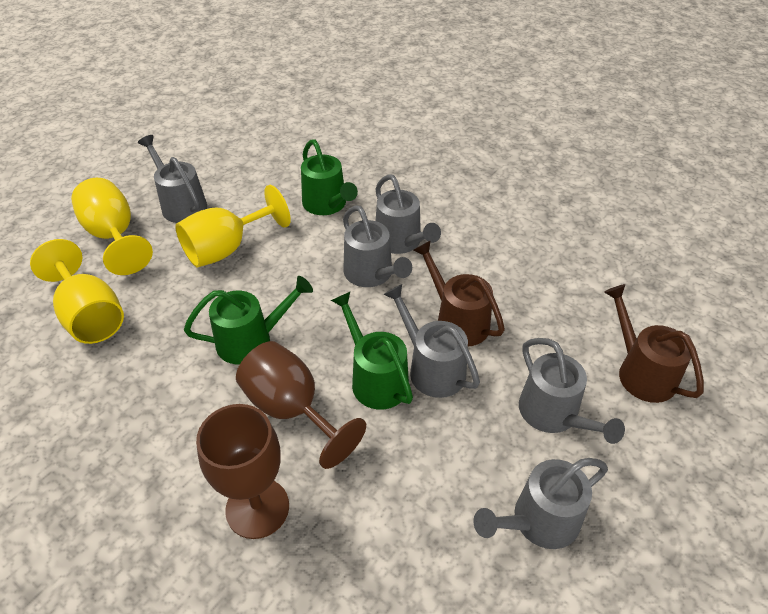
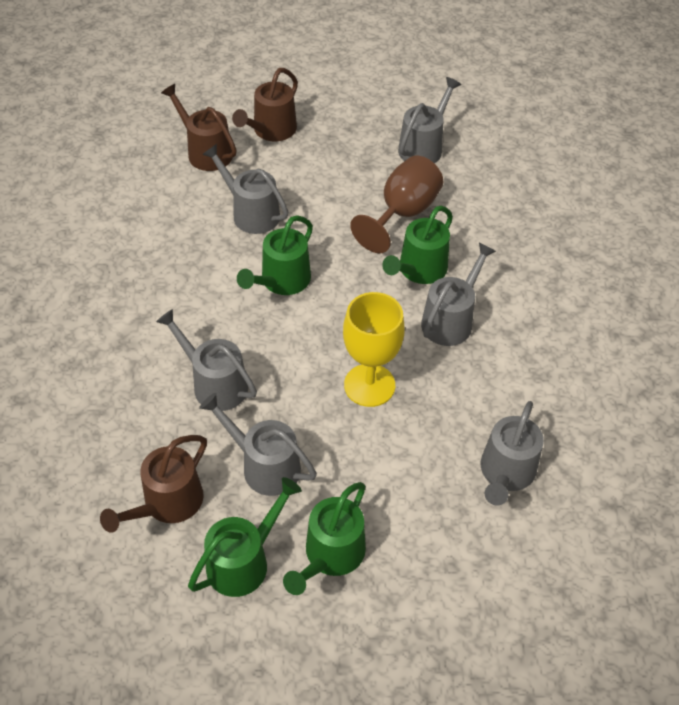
brown goblet: [196,404,289,539] [236,341,366,469] = 2 -> [350,155,443,253] = 1
brown watering can: [413,240,505,346] [604,284,704,403] = 2 -> [100,435,207,533] [161,84,237,171] [232,68,298,141] = 3
green watering can: [184,276,313,365] [301,139,358,215] [331,292,413,410] = 3 -> [188,477,302,597] [237,215,313,295] [283,482,366,595] [382,205,453,284] = 4
yellow goblet: [30,239,124,344] [71,178,153,275] [175,185,291,267] = 3 -> [343,292,405,407] = 1

